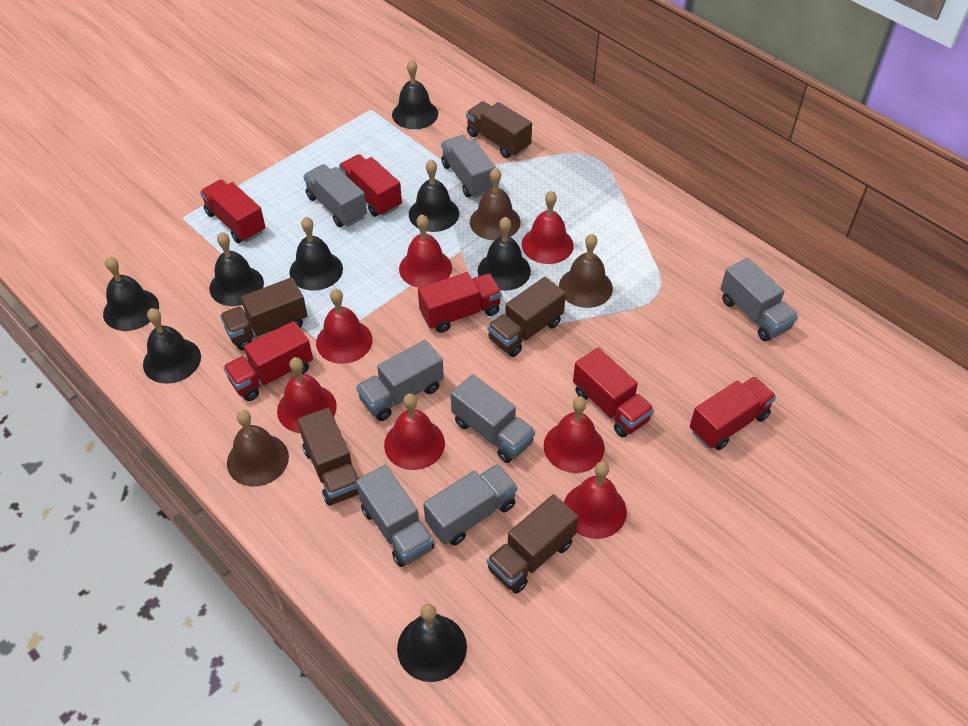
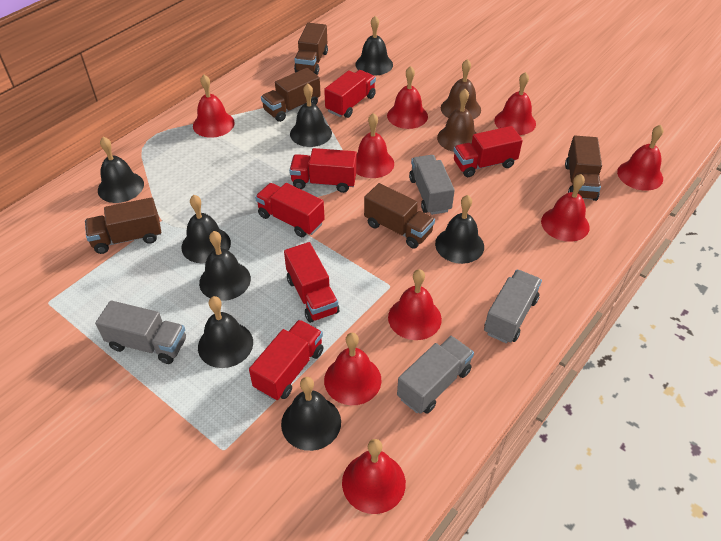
brown bell: [227,410,289,486] [470,168,521,240] [559,234,613,308] = 3 -> [437,89,477,152] [441,59,481,120] = 2
grey truck: [303,164,367,227] [356,340,444,421] [356,465,434,567] [423,464,517,546] [441,135,496,198] [451,374,535,463] [721,258,798,341] = 7 -> [95,300,186,364] [397,336,474,414] [409,155,455,215] [484,270,542,343] = 4
red bell: [277,357,337,433] [316,289,373,364] [384,393,445,470] [399,214,452,288] [522,191,574,264] [544,396,605,473] [564,462,627,539] = 7 -> [193,75,235,138] [324,333,382,405] [342,439,406,514] [356,113,394,178] [387,66,428,129] [388,269,442,340] [494,72,536,135] [541,174,590,242] [617,125,663,191] = 9

